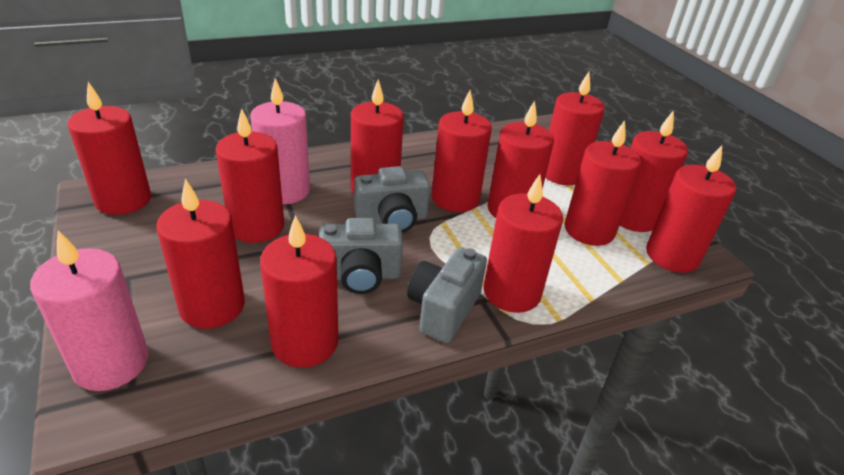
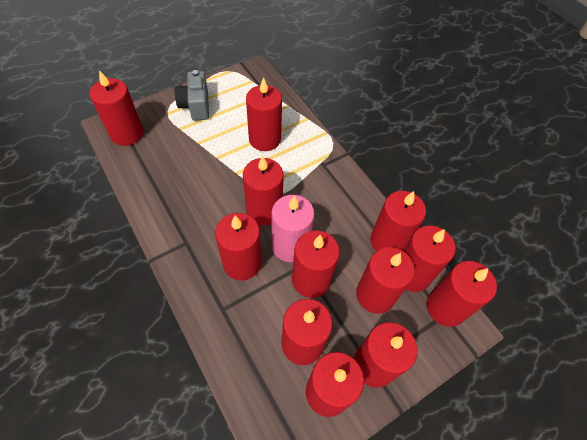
grey camera: [319,218,403,294] [354,166,430,233] [407,247,487,343] = 3 -> [175,70,209,121] = 1
pink candle: [30,230,148,391] [250,78,310,204] = 2 -> [272,195,315,262] = 1

